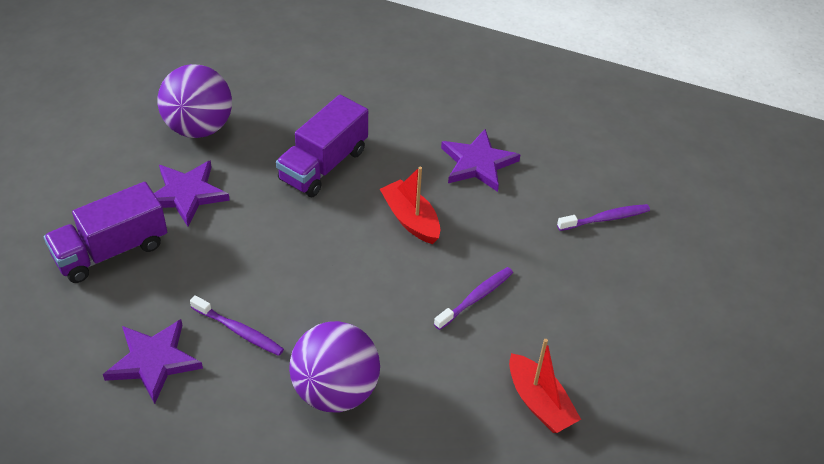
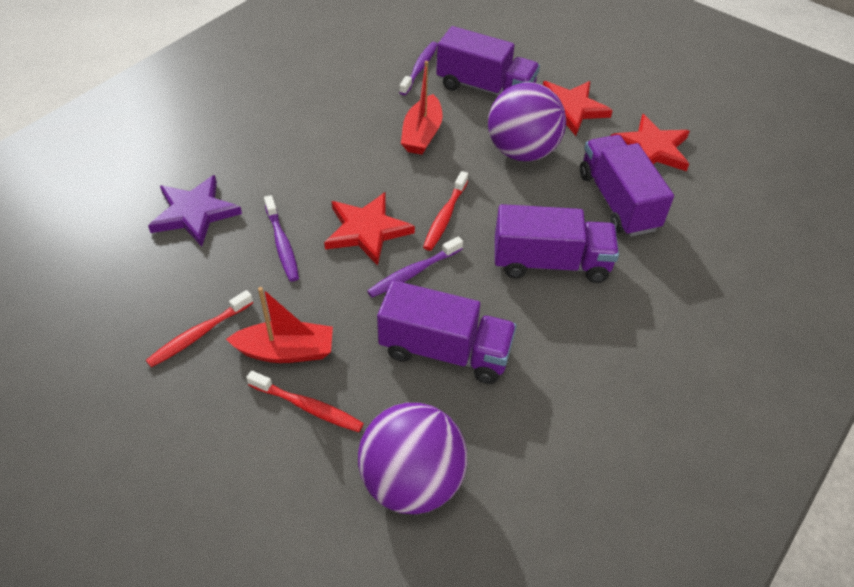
purple star: [103,319,203,404] [154,160,230,227] [441,129,520,192] = 3 -> [148,175,242,247] = 1
purple truck: [44,182,167,283] [276,95,368,197] = 2 -> [377,280,517,384] [436,26,540,95] [495,204,619,283] [580,135,674,237] = 4
red star: none = 0 -> [324,192,415,266] [543,81,613,136] [610,114,690,171] = 3
red toothbrush: none = 0 -> [146,290,253,367] [246,371,364,432] [423,171,468,251] = 3

